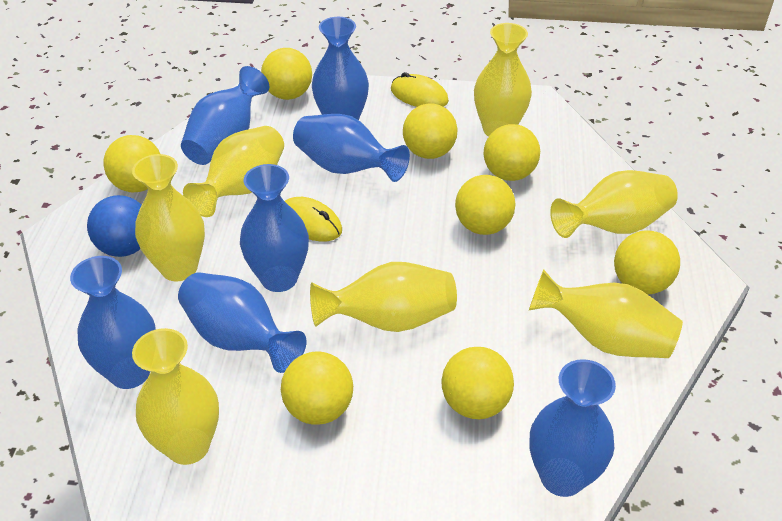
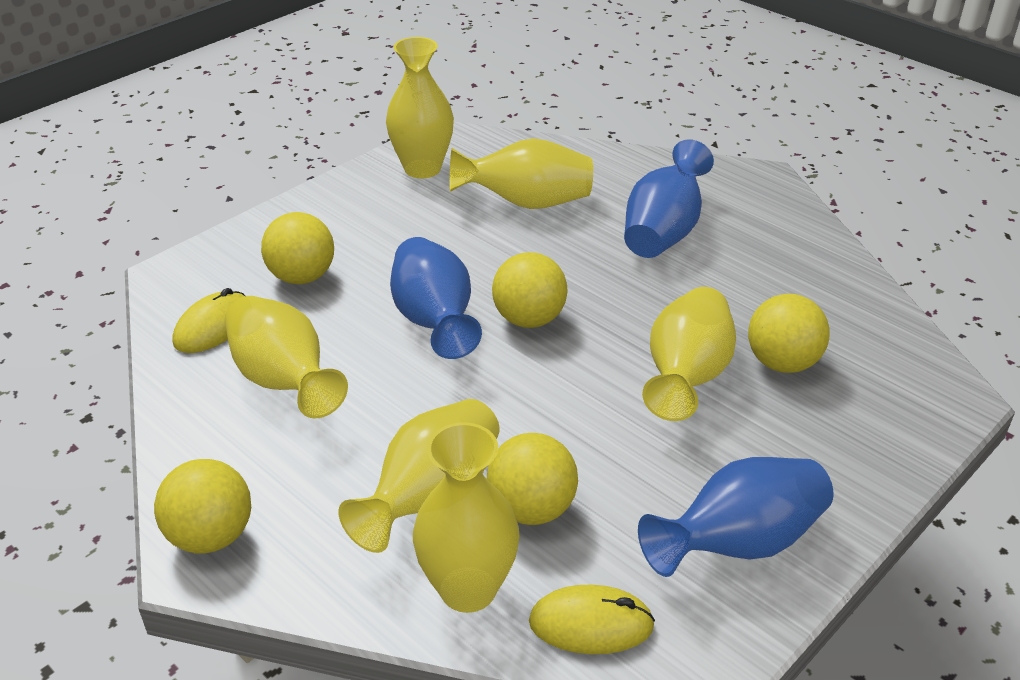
blue ball: [87,195,142,257] = 1 -> none = 0
blue vase: [70,256,156,389] [178,273,307,373] [181,66,269,165] [240,164,309,292] [293,114,410,182] [312,17,369,120] [530,359,616,497] = 7 -> [390,237,482,359] [624,139,714,258] [638,457,834,577] = 3
yellow ball: [103,135,160,192] [261,48,312,100] [281,352,353,425] [403,104,458,159] [442,347,514,419] [455,175,516,235] [484,124,540,181] [614,231,680,294] = 8 -> [154,459,251,553] [261,212,334,284] [487,433,578,525] [492,252,567,328] [748,294,830,373] = 5
yellow vase: [132,154,205,281] [132,328,219,465] [183,126,284,217] [310,262,457,332] [474,23,532,137] [529,269,683,358] [550,170,678,238] = 7 -> [225,296,348,418] [338,399,500,553] [386,37,454,178] [413,422,520,613] [449,138,593,209] [642,287,736,421] = 6

